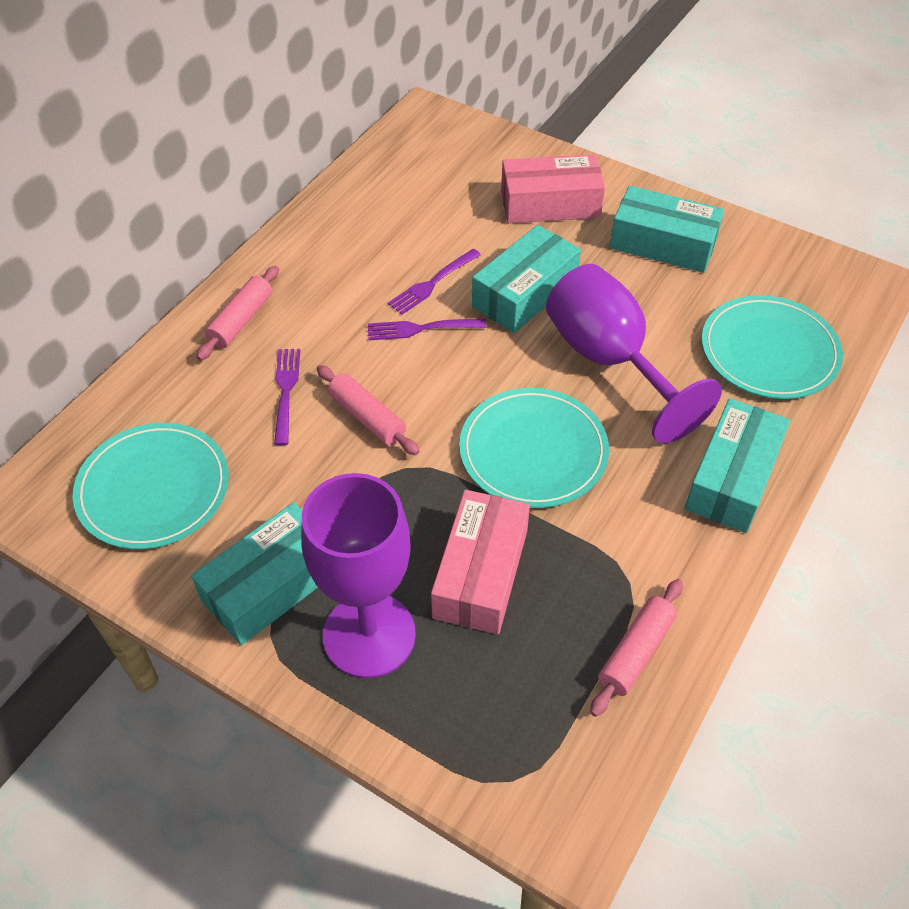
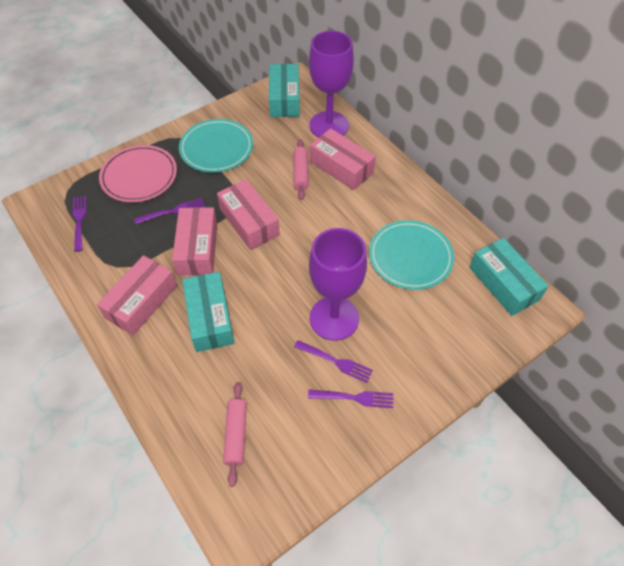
pink box: [431,490,530,634] [501,154,605,223] = 2 -> [97,255,177,336] [172,207,217,275] [217,179,280,250] [310,128,376,190] = 4
pink plate: none = 0 -> [99,145,177,202] = 1
pink rolling pin: [196,266,279,361] [317,365,420,455] [590,579,683,717] = 3 -> [223,382,247,487] [293,139,309,200] = 2
purple fork: [274,349,300,445] [368,318,486,340] [388,249,481,315] = 3 -> [73,196,86,252] [134,198,205,224] [294,340,373,383] [308,390,393,408] = 4
turquoise box: [191,502,318,645] [472,225,581,333] [610,186,724,273] [685,398,790,533] = 4 -> [182,272,234,352] [269,64,300,117] [469,238,549,316] = 3
turquoise plate: [73,423,229,549] [459,388,609,508] [702,295,843,399] = 3 -> [179,119,253,172] [369,220,454,290] = 2

